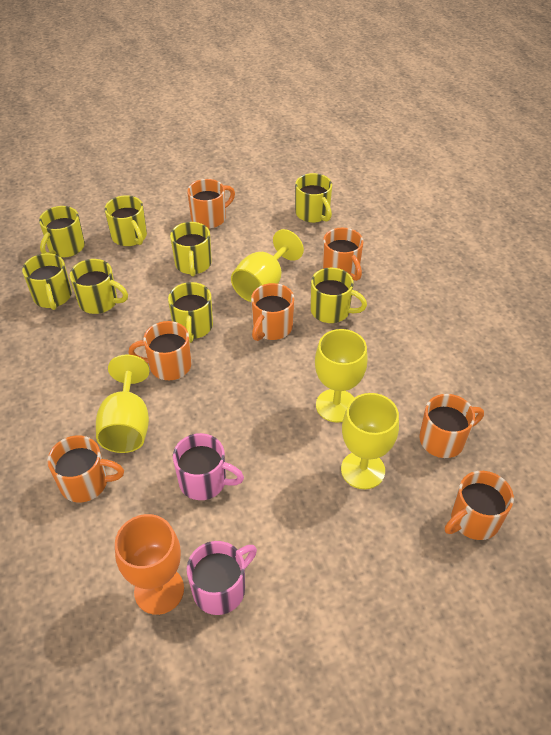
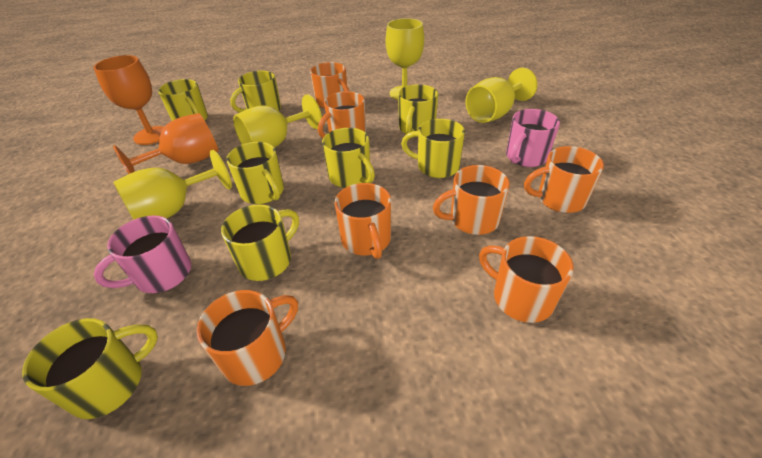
orange goblet: [115,514,184,615] = 1 -> [93,55,164,145] [113,113,218,174] = 2

